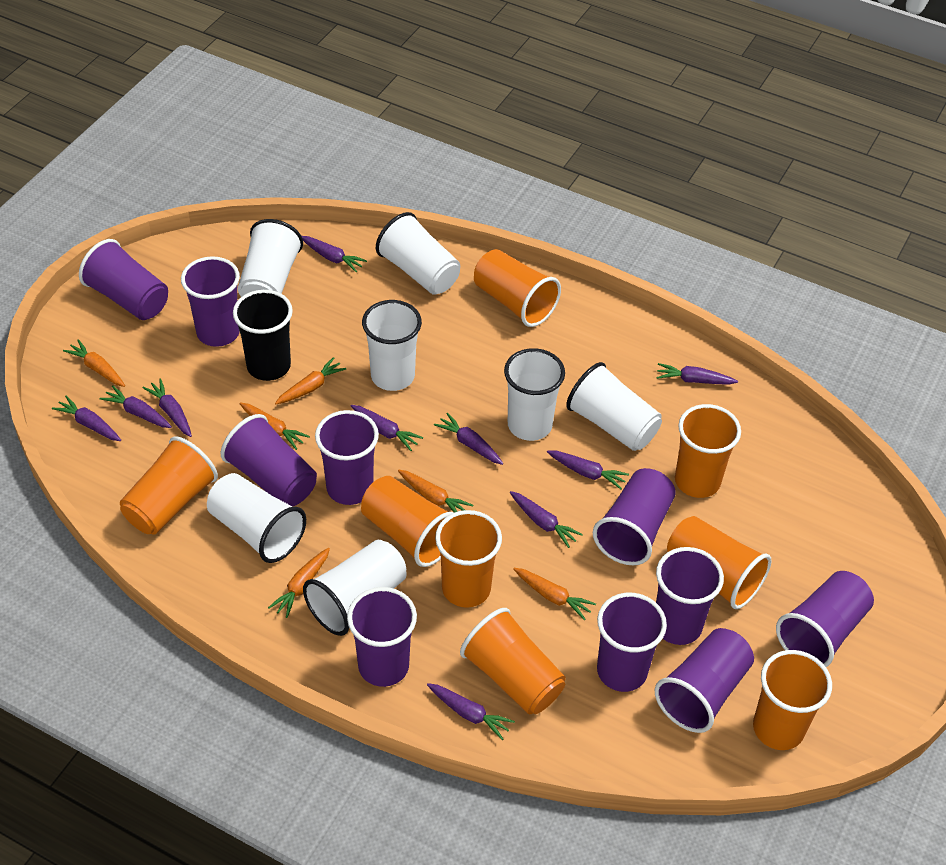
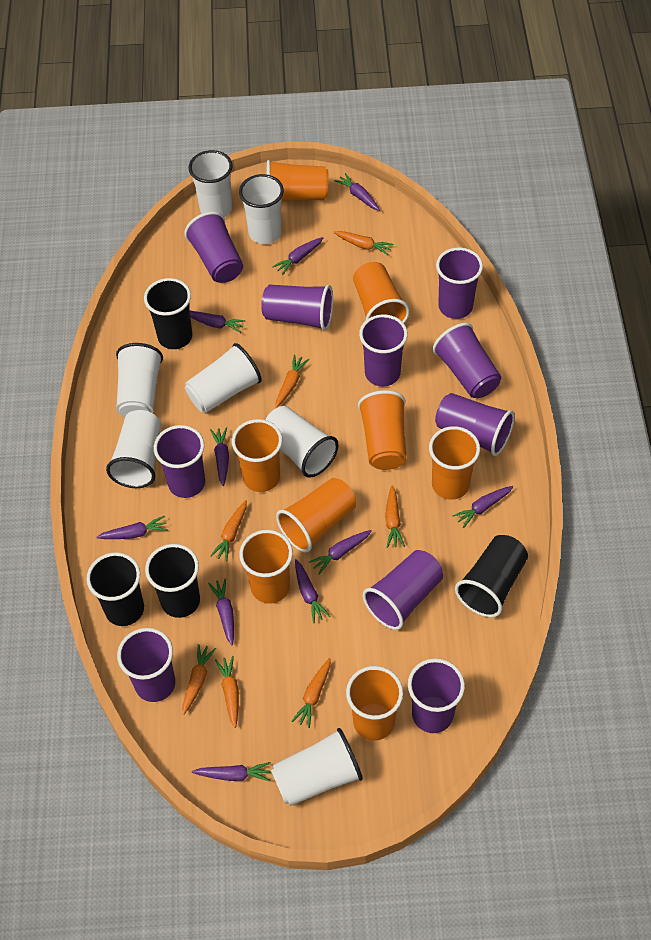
black cup: [233,290,293,381] = 1 -> [87,552,144,626] [144,278,192,349] [145,544,200,618] [455,535,528,617] = 4
orange carrot: [63,339,125,387] [239,402,310,450] [268,547,330,618] [275,357,346,404] [398,470,473,513] [513,568,596,620] = 6 -> [182,644,216,715] [210,500,247,561] [215,656,239,728] [276,355,309,408] [292,658,331,728] [334,231,393,255] [385,486,405,548] = 7

